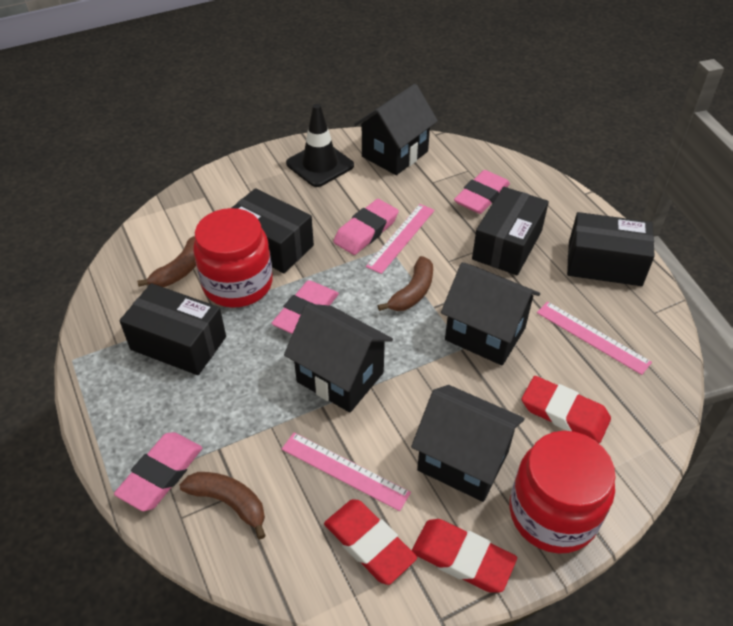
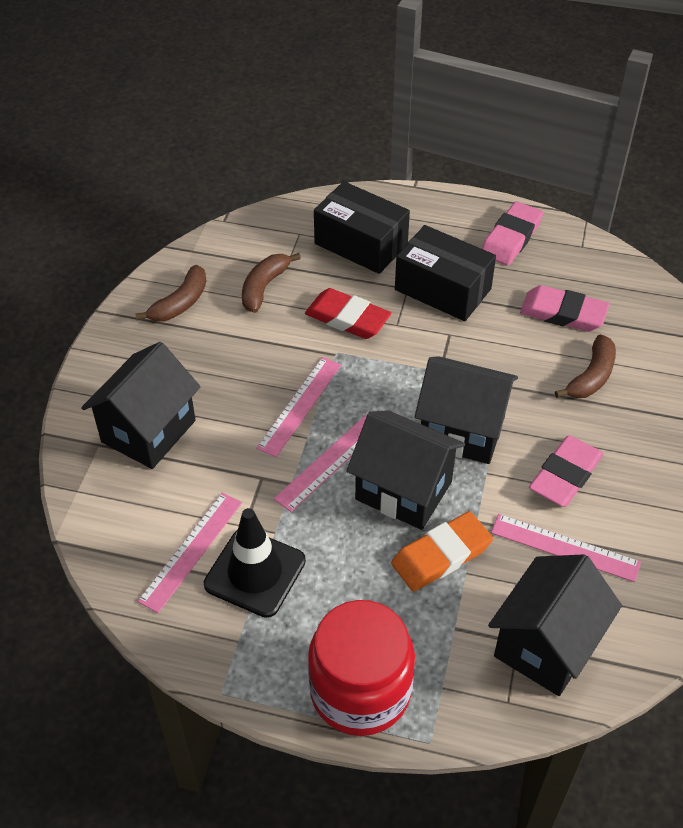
black box: [119,283,226,375] [232,188,314,273] [472,187,549,275] [567,212,655,286] = 4 -> [314,181,410,274] [395,225,496,321] = 2
orange eraser: none = 0 -> [391,511,493,592] = 1
pink eraser: [114,432,202,511] [271,280,339,334] [333,199,399,255] [454,170,510,214] = 4 -> [482,201,543,266] [520,285,609,332] [529,435,604,507] = 3
pink ruler: [282,433,411,511] [366,204,435,274] [537,301,652,375] = 3 -> [137,492,242,613] [256,357,341,457] [274,415,367,512] [491,514,641,582] = 4
red eraser: [324,499,417,585] [412,519,517,592] [522,376,611,443] = 3 -> [305,288,391,339] = 1
red jar: [193,208,273,308] [509,431,616,554] = 2 -> [308,600,415,736] = 1

